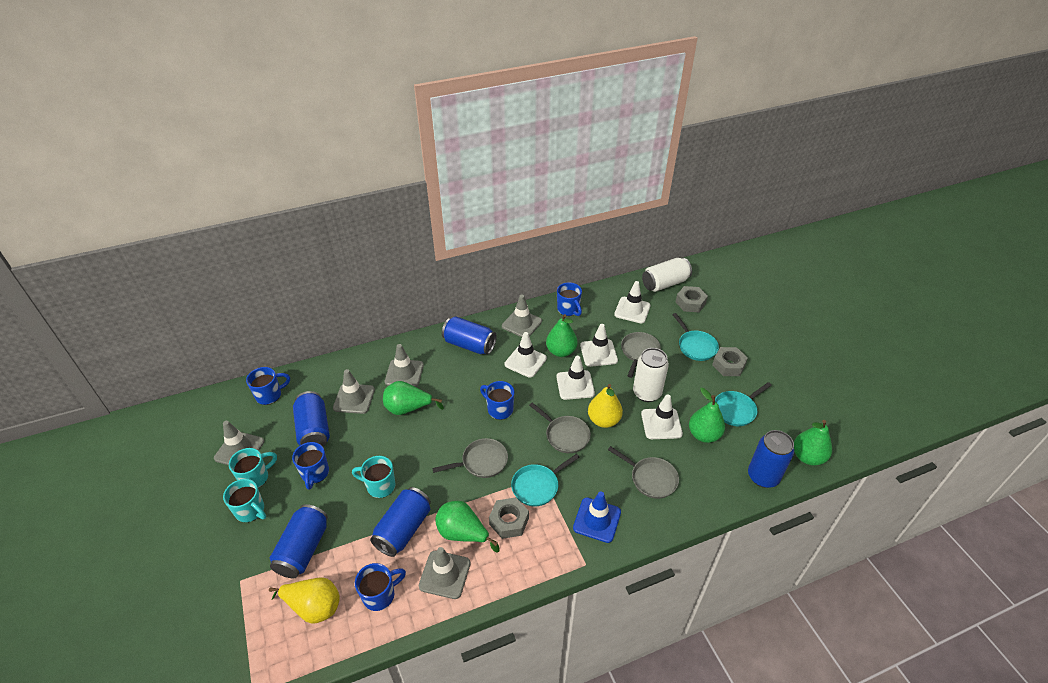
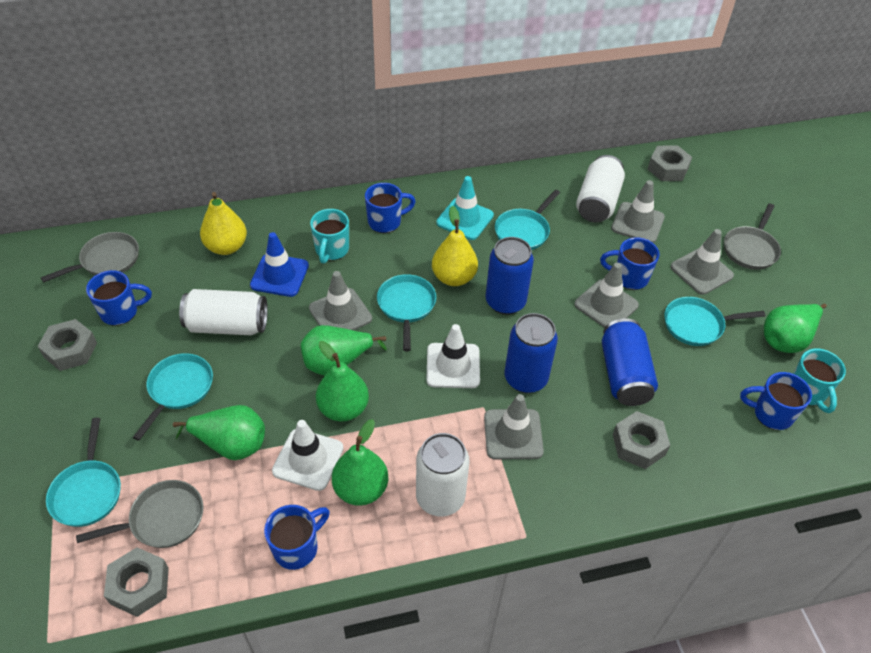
blue can: [270,504,328,578] [293,391,330,447] [370,487,431,557] [442,316,497,355] [748,430,794,488] = 5 -> [486,237,534,315] [505,313,558,393] [602,318,658,406] = 3
grey nut: [489,497,529,539] [676,286,708,312] [712,347,748,376] = 3 -> [37,319,97,371] [104,547,169,617] [613,411,670,469] [648,145,692,181] = 4
grey pan: [432,438,508,478] [529,402,591,453] [608,446,679,499] [621,332,661,378] = 4 -> [41,232,139,283] [76,480,204,548] [724,204,781,270] = 3
turquoise mug: [223,479,266,522] [229,448,277,488] [352,456,395,498] = 3 -> [310,209,349,264] [793,349,846,413] = 2
turquoise pan: [511,454,580,506] [672,313,719,361] [715,382,772,426] = 3 -> [46,418,121,527] [133,353,213,441] [377,274,436,351] [495,190,560,250] [664,297,765,346] = 5
turquoise traffic cone: none = 0 -> [436,176,494,240] = 1
white can: [633,348,669,402] [642,258,692,292] = 2 -> [179,289,268,335] [416,433,469,517] [576,155,625,223] = 3
white traffic cone: [504,332,547,378] [556,356,595,400] [580,324,618,367] [614,281,650,323] [641,394,683,439] = 5 -> [272,420,344,491] [426,324,480,388] = 2

